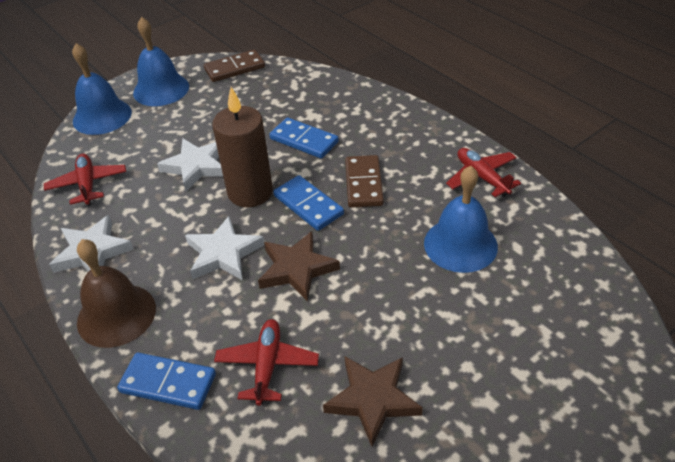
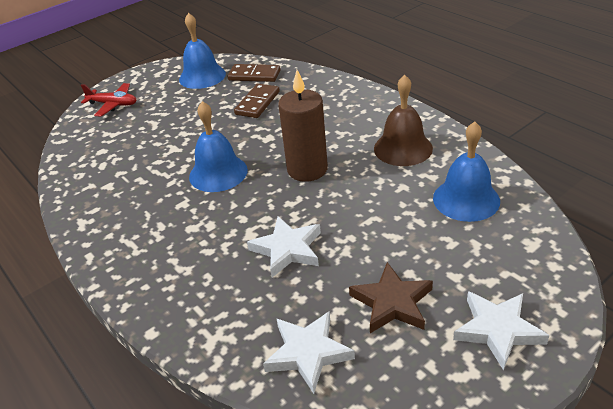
blue domino: [117,352,216,410] [269,118,339,159] [274,175,344,231] = 3 -> none = 0
brown star: [258,231,340,302] [323,356,423,447] = 2 -> [349,262,433,333] = 1
red plane: [44,153,126,206] [214,319,319,406] [446,148,521,197] = 3 -> [81,83,136,117] = 1

